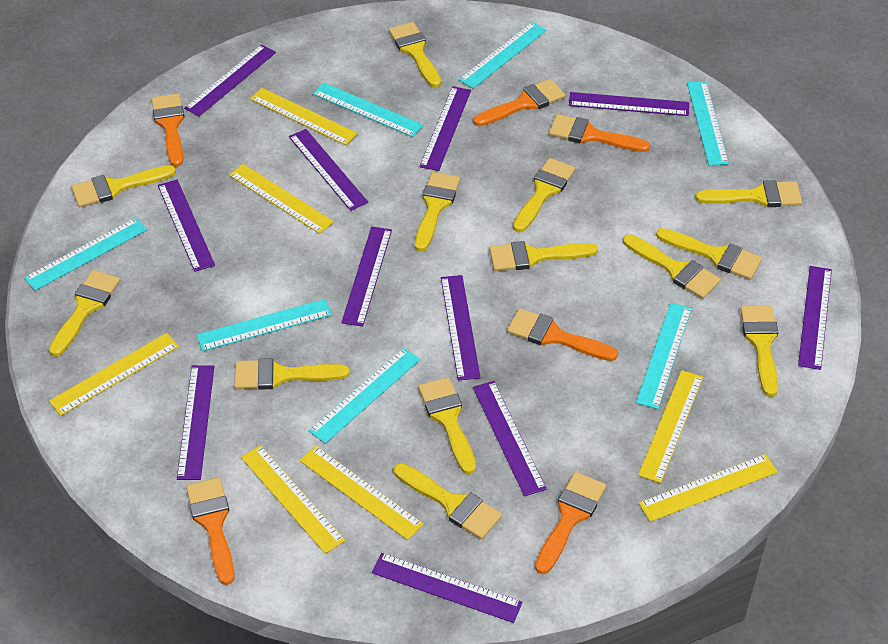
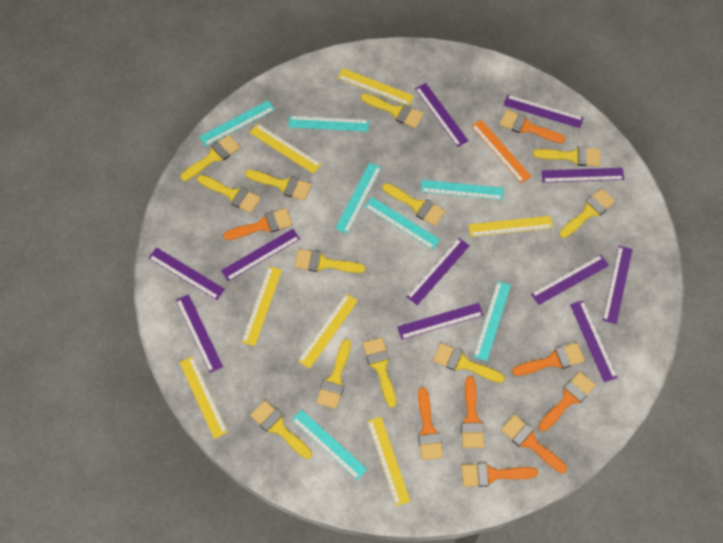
orange brush: [151,93,185,167] [186,477,235,585] [473,79,566,126] [507,308,618,361] [535,472,606,574] [549,114,650,152] = 6 -> [223,208,292,240] [418,387,443,460] [461,376,484,448] [461,463,538,487] [499,109,565,143] [501,415,567,474] [512,342,585,376] [538,372,596,431] = 8
orange ruler: none = 0 -> [471,120,532,183] = 1
yellow brush: [49,270,120,357] [71,165,176,207] [234,358,350,390] [389,22,441,88] [394,463,502,539] [415,172,460,252] [418,377,476,475] [489,241,598,271] [513,158,575,232] [623,234,721,299] [656,228,762,280] [695,180,802,207] [740,305,778,397] = 13 -> [180,134,240,181] [197,175,261,213] [245,170,312,201] [250,400,312,459] [294,249,365,273] [316,339,351,409] [361,93,424,128] [363,337,396,408] [382,183,446,226] [433,343,505,383] [533,146,600,167] [559,188,615,238] = 12

